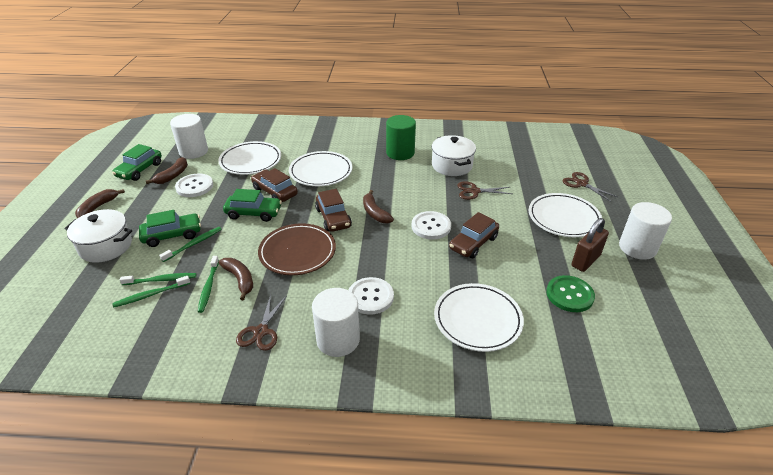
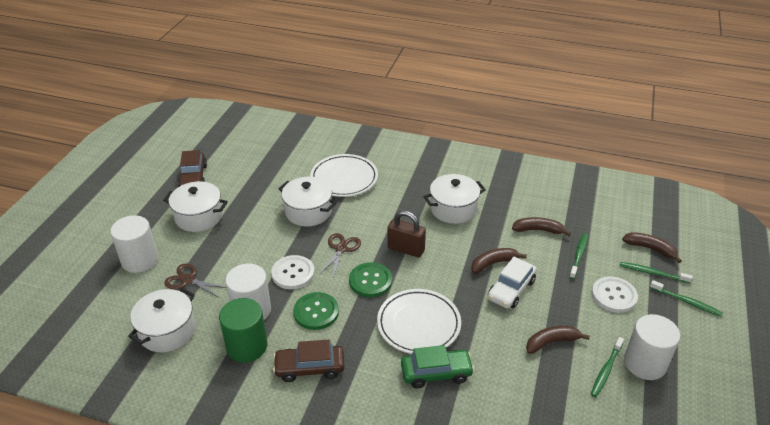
brown car: [251,168,298,202] [315,189,352,232] [449,212,499,258] = 3 -> [178,150,207,187] [273,340,345,382] = 2
brown plate: [258,223,336,275] = 1 -> none = 0
brown scissors: [236,295,286,351] [457,181,512,200] [563,172,618,202] = 3 -> [164,263,226,298] [319,233,361,279] = 2
green button: [546,275,595,312] = 1 -> [293,292,339,330] [349,262,392,297] = 2
green car: [112,144,162,181] [139,210,201,247] [223,189,282,222] = 3 -> [401,345,474,388] = 1
white button: [175,174,213,197] [349,277,394,315] [411,211,451,240] = 3 -> [271,255,315,289] [592,277,638,313] = 2
white car: none = 0 -> [488,257,537,309] = 1
white plate: [218,141,281,175] [289,151,353,186] [434,283,524,352] [529,193,602,237] = 4 -> [310,154,378,197] [377,289,461,354] = 2
white pot: [64,209,132,263] [431,135,476,176] = 2 -> [128,288,195,352] [163,181,228,232] [278,177,337,227] [423,174,486,224] = 4

